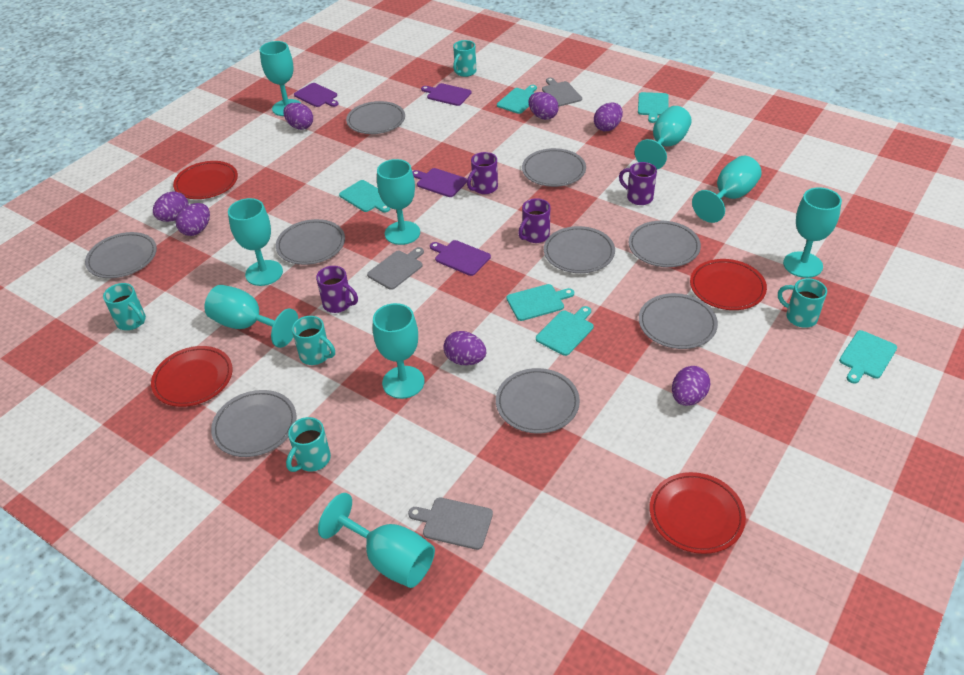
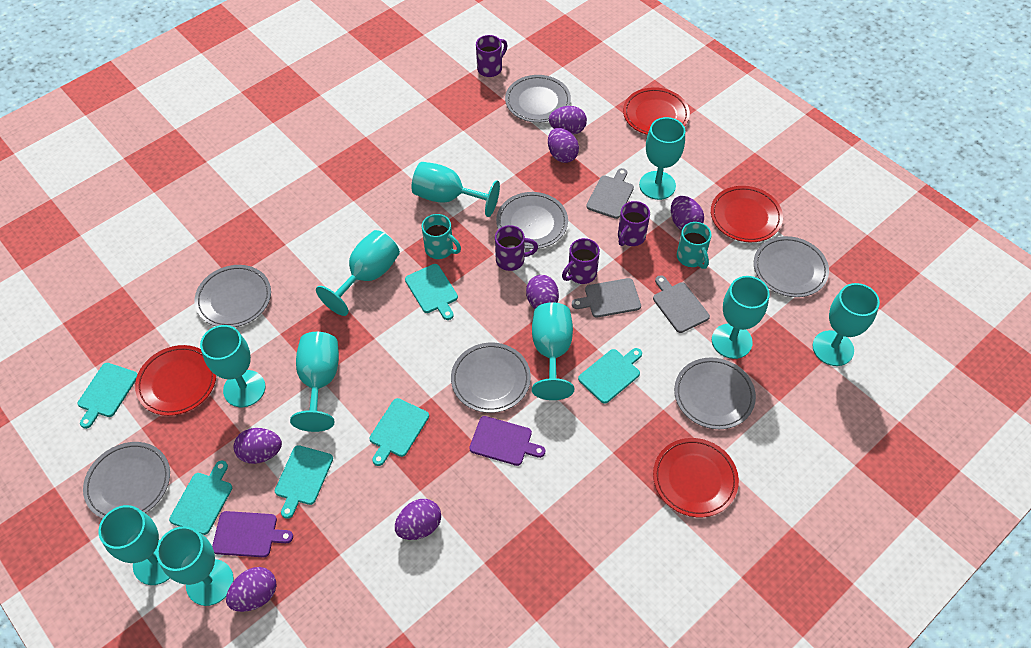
grey plate: [85,232,157,278] [211,390,297,457] [276,219,345,265] [346,101,405,134] [496,368,580,433] [522,148,586,187] [544,226,615,273] [629,221,701,267] [639,293,718,349] = 9 -> [83,442,170,519] [195,265,271,327] [451,343,531,413] [496,192,568,249] [505,75,571,123] [674,357,756,429] [754,236,829,297] = 7
purple cutting board: [294,83,338,107] [412,168,467,197] [421,83,472,106] [430,240,491,276] = 4 -> [212,511,293,557] [469,416,545,466] = 2
turquoise goblet: [204,285,298,348] [228,198,283,286] [260,41,302,116] [318,493,435,588] [373,303,424,399] [377,159,420,245] [635,106,692,169] [692,156,762,223] [783,187,842,278] = 9 -> [99,505,170,585] [156,526,234,606] [200,325,266,407] [290,332,339,432] [316,230,400,316] [411,162,500,217] [532,302,574,400] [639,117,685,200] [712,276,769,359] [813,283,880,366] = 10
turquoise mug: [103,283,146,330] [286,417,331,472] [292,316,335,365] [453,40,476,77] [778,278,827,328] = 5 -> [422,214,461,259] [677,222,712,269] = 2

